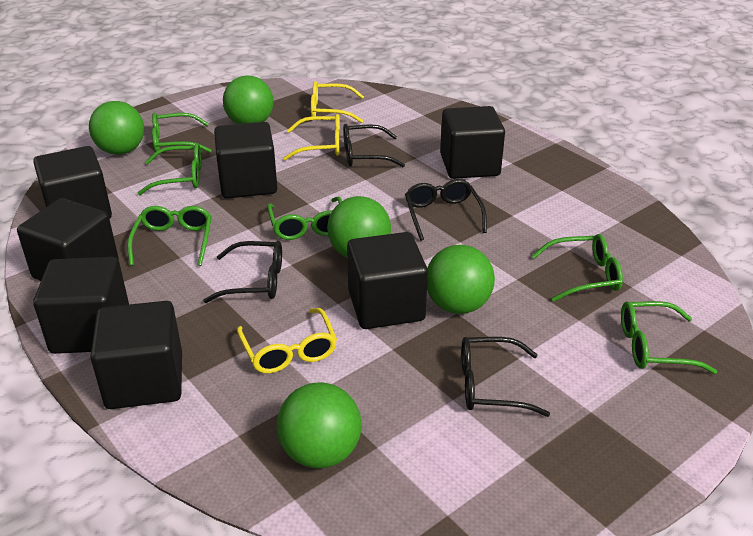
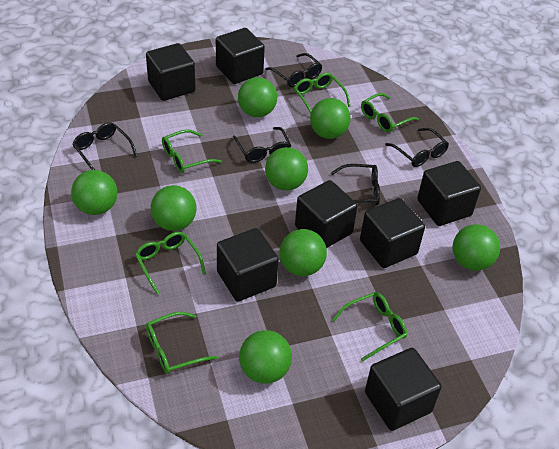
black glasses: [203,241,282,303] [343,124,405,167] [405,179,487,241] [461,337,550,417] = 4 -> [72,122,138,170] [233,127,291,163] [265,53,322,87] [331,164,380,206] [385,128,449,167] = 5
green ball: [89,101,144,155] [223,75,274,124] [277,382,362,468] [327,196,391,257] [427,245,495,314] = 5 -> [71,170,117,215] [151,185,196,231] [238,77,277,117] [239,330,292,384] [265,147,308,191] [279,229,327,276] [310,98,351,139] [452,224,500,271] = 8
yellow glasses: [237,308,337,373] [284,114,340,160] [311,81,364,123] = 3 -> none = 0

